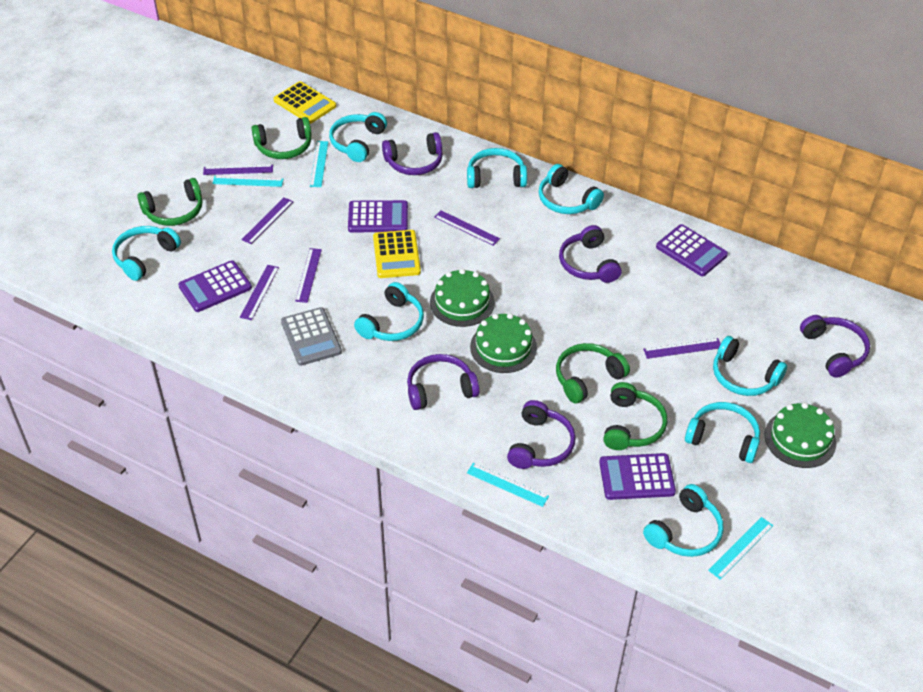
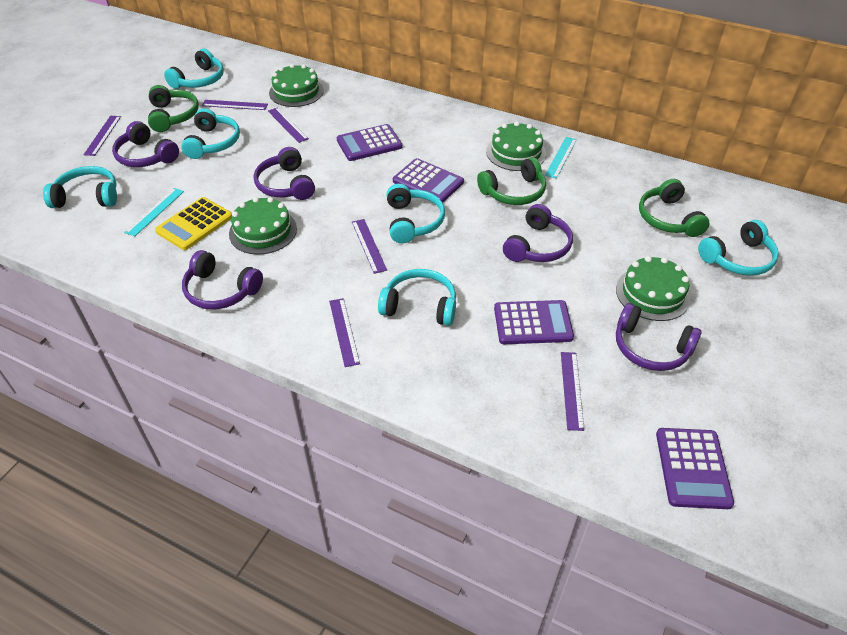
green cake: [430,269,495,327] [470,313,537,373] [764,403,836,468] = 3 -> [229,197,297,255] [269,64,324,107] [486,121,546,171] [616,256,691,321] = 4
green headphones: [137,178,202,226] [252,117,311,159] [556,343,630,404] [603,382,667,450] = 4 -> [148,85,199,132] [477,157,546,205] [639,179,710,237] = 3
grey calculator: [281,307,342,366] = 1 -> none = 0
turquoise headphones: [112,226,181,281] [329,112,387,162] [354,282,424,341] [467,148,527,188] [539,164,604,214] [643,484,724,557] [685,402,760,463] [713,336,787,396] = 8 -> [43,166,117,208] [164,49,224,89] [181,108,240,159] [378,269,456,326] [387,184,445,243] [698,220,779,276] = 6
turquoise ruler: [212,176,283,187] [310,141,328,187] [467,463,549,507] [708,517,773,580] = 4 -> [124,188,184,236] [545,137,577,179] = 2
yellow calculator: [273,81,336,124] [373,230,421,278] = 2 -> [155,197,232,250] = 1

